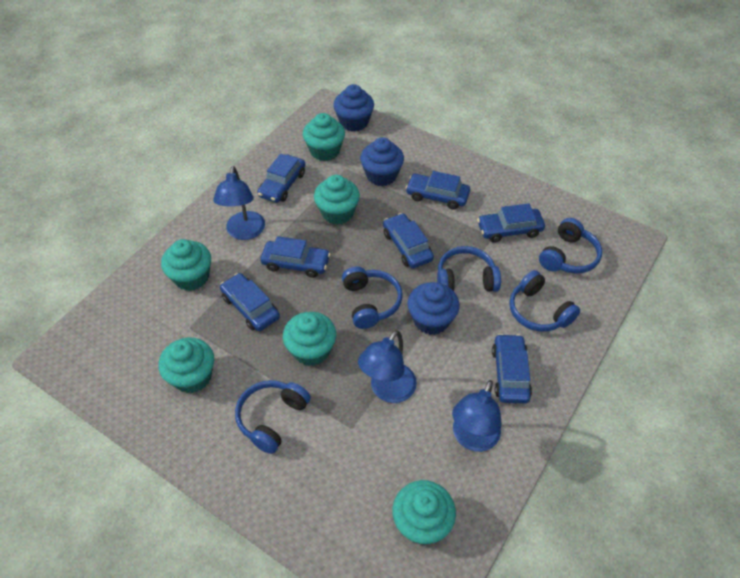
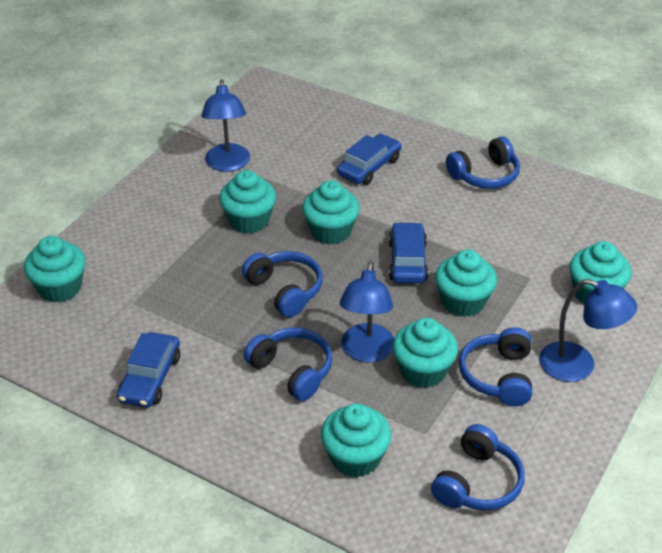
blue car: [220,273,280,331] [257,154,305,203] [260,236,331,278] [383,213,434,268] [406,171,470,210] [477,203,545,243] [492,334,532,404] = 7 -> [117,332,180,408] [337,133,401,185] [389,222,428,284] = 3
blue cupcake: [333,84,374,131] [360,137,404,186] [408,282,460,335] = 3 -> none = 0
turquoise cupcake: [159,337,214,393] [161,239,211,291] [283,312,336,366] [303,113,345,161] [314,175,360,225] [392,480,456,544] = 6 -> [24,236,86,303] [219,170,276,234] [302,180,360,244] [321,403,391,478] [392,318,458,388] [435,250,497,317] [570,241,632,304] = 7

